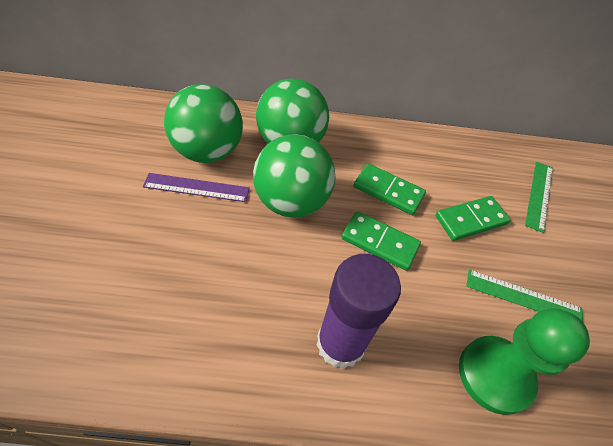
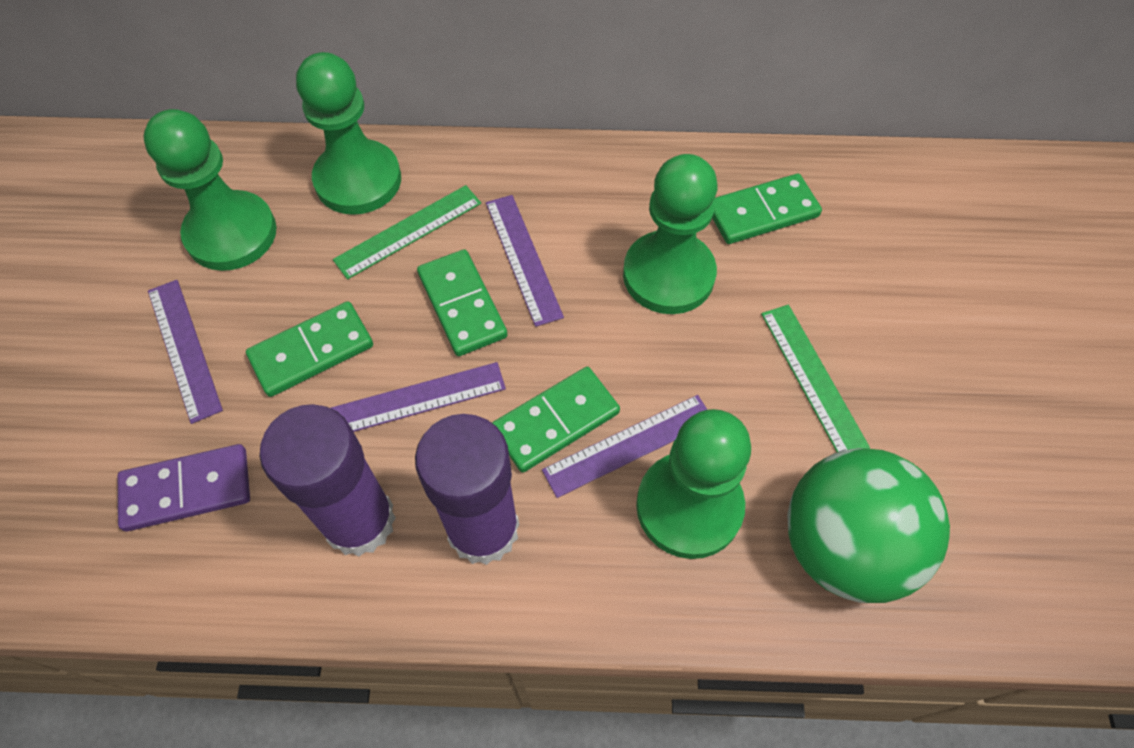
green ball: [164,84,243,163] [253,134,336,218] [256,78,329,144] = 3 -> [787,448,950,603] = 1
green domino: [341,211,421,271] [353,164,426,215] [435,196,510,241] = 3 -> [246,301,373,397] [417,249,508,356] [492,367,620,472] [712,174,822,244] = 4
green pawn: [459,308,590,415] = 1 -> [144,109,277,271] [296,52,401,215] [623,154,717,314] [636,409,751,559] = 4
purple domino: none = 0 -> [118,444,250,531] = 1
purple glue stick: [316,254,401,369] = 1 -> [259,404,396,556] [415,414,519,565] = 2
purple ruler: [143,173,250,202] = 1 -> [148,280,223,424] [331,362,506,432] [486,195,564,327] [542,395,708,498] = 4

